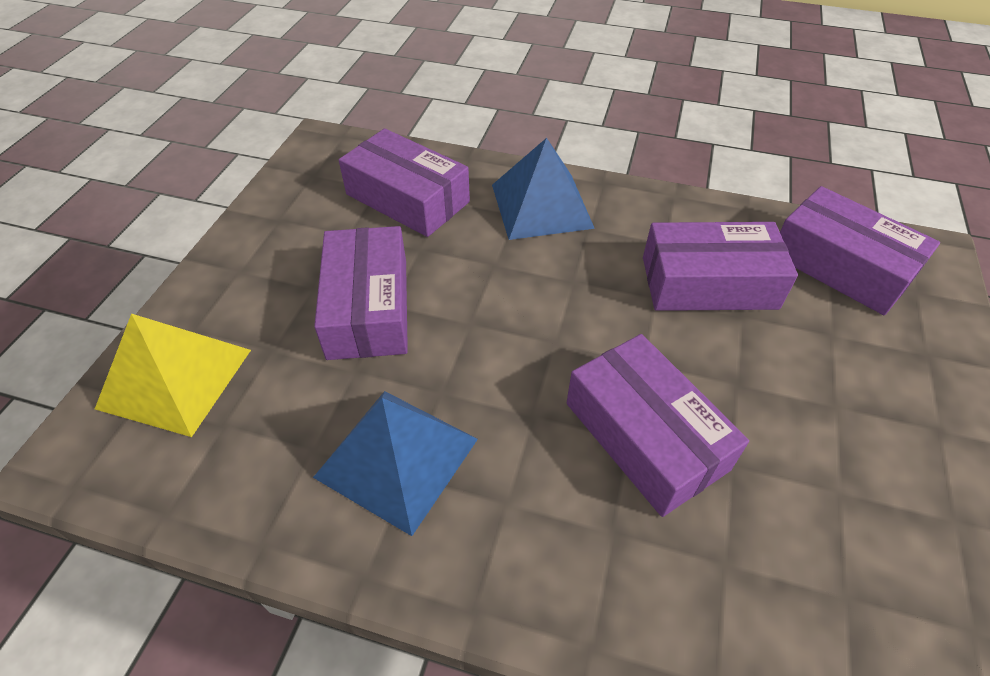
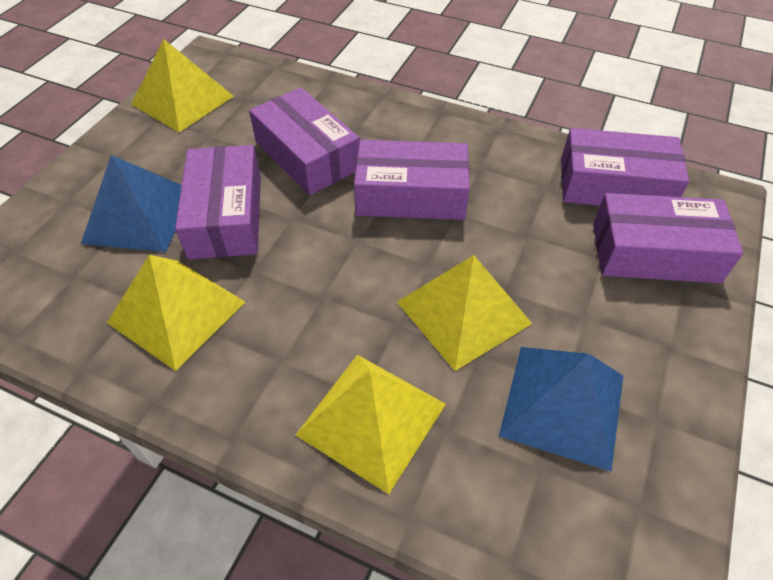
yellow pyramid: [95,314,251,437] = 1 -> [107,255,245,371] [131,39,234,132] [296,355,446,494] [397,255,532,371] = 4

